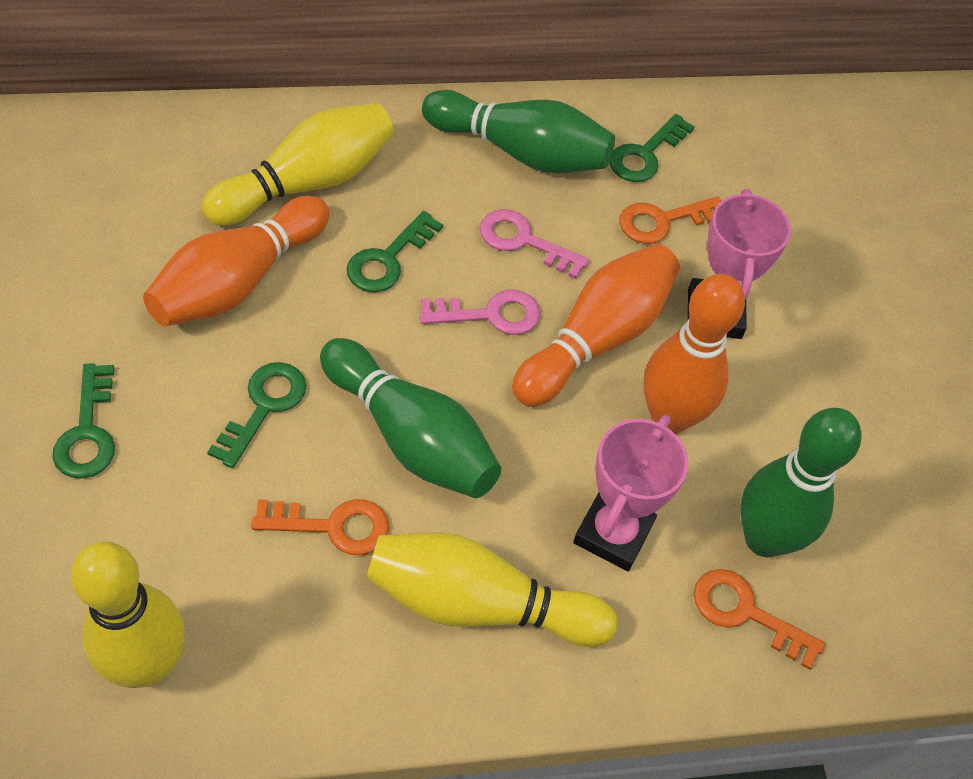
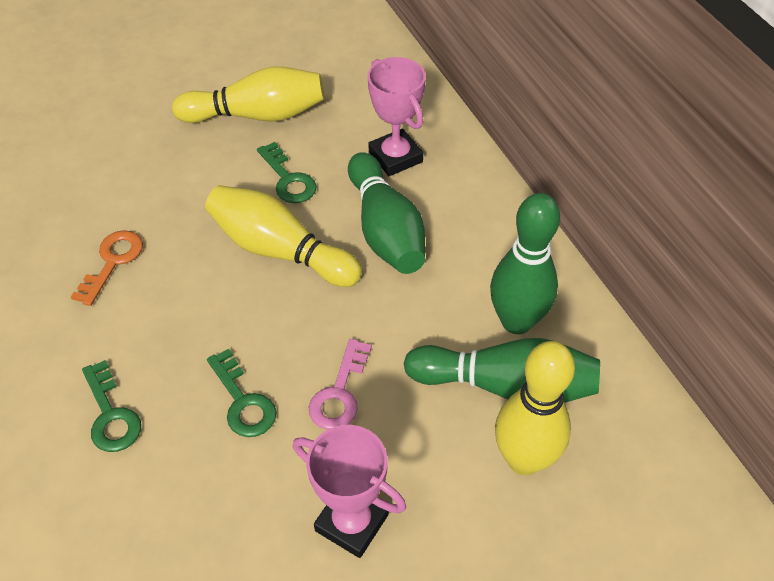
green key: [52,363,115,479] [207,362,306,468] [347,211,443,292] [610,114,694,182] = 4 -> [82,360,141,452] [207,349,276,437] [257,142,317,203] = 3
orange bowling pin: [143,196,330,326] [512,243,680,407] [643,274,745,434] = 3 -> none = 0
orange key: [251,499,389,555] [619,196,721,244] [694,569,825,670] = 3 -> [71,230,143,306] = 1
pink key: [420,289,540,335] [480,209,589,279] = 2 -> [309,339,372,430] = 1

